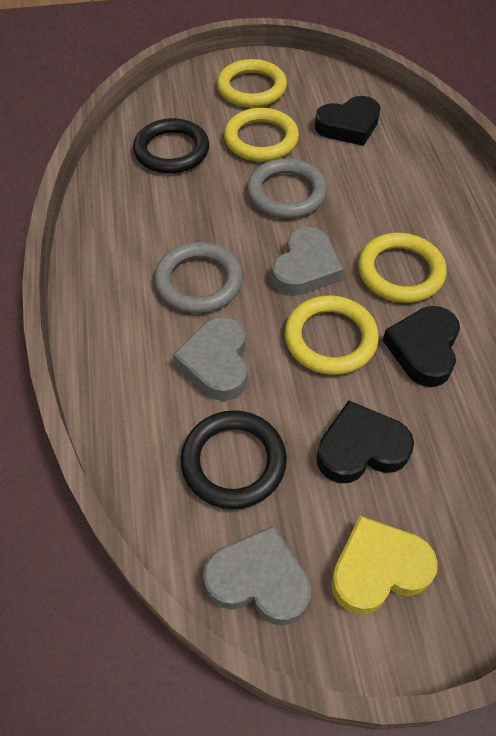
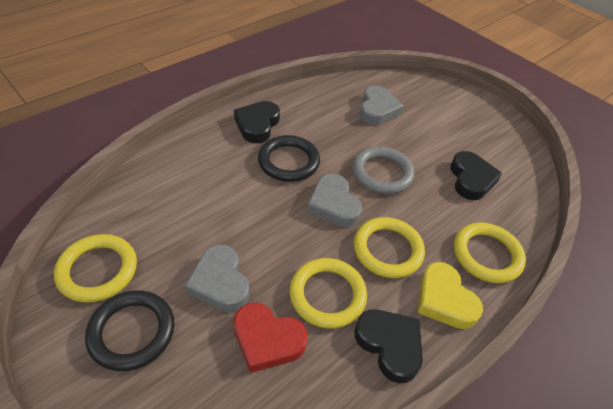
grey ring: [154,242,243,313] [247,158,327,219] = 2 -> [352,147,415,194] = 1
red heart: none = 0 -> [234,302,308,373] = 1

